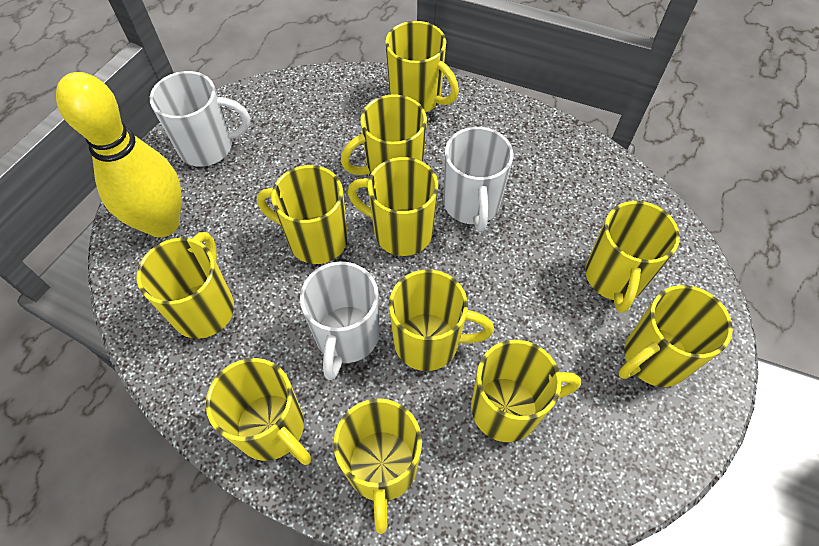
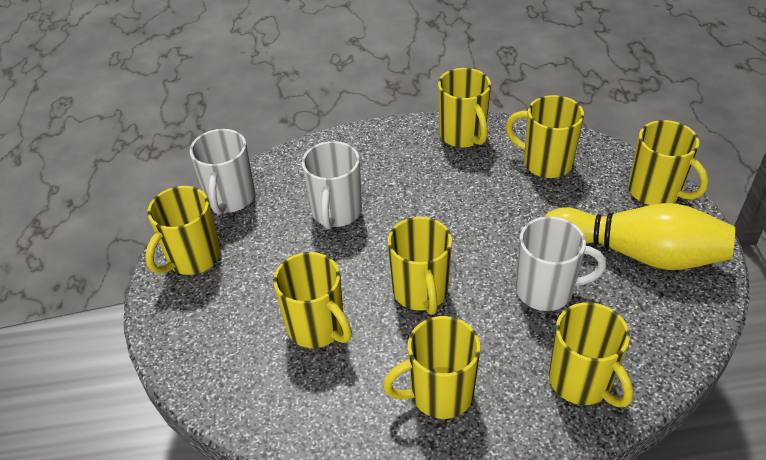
yellow mug: [137,232,234,339] [206,358,311,465] [257,165,348,264] [333,398,422,534] [341,94,427,177] [348,157,438,256] [385,21,459,113] [389,270,494,371] [471,340,581,442] [585,201,680,313] [618,285,732,387] = 11 -> [145,186,220,275] [273,252,352,348] [383,316,481,419] [388,217,452,315] [438,68,491,148] [506,95,584,178] [549,302,634,407] [628,120,709,205] = 8

